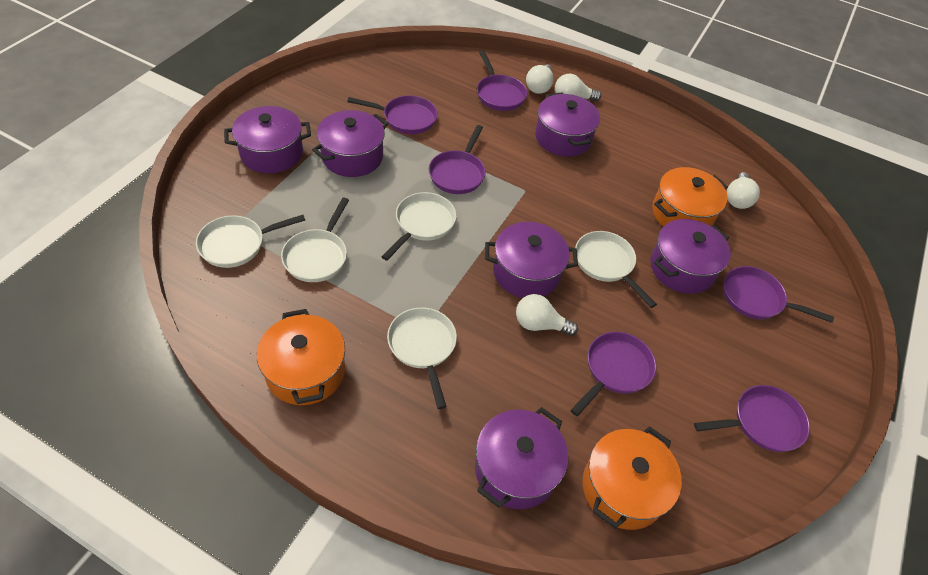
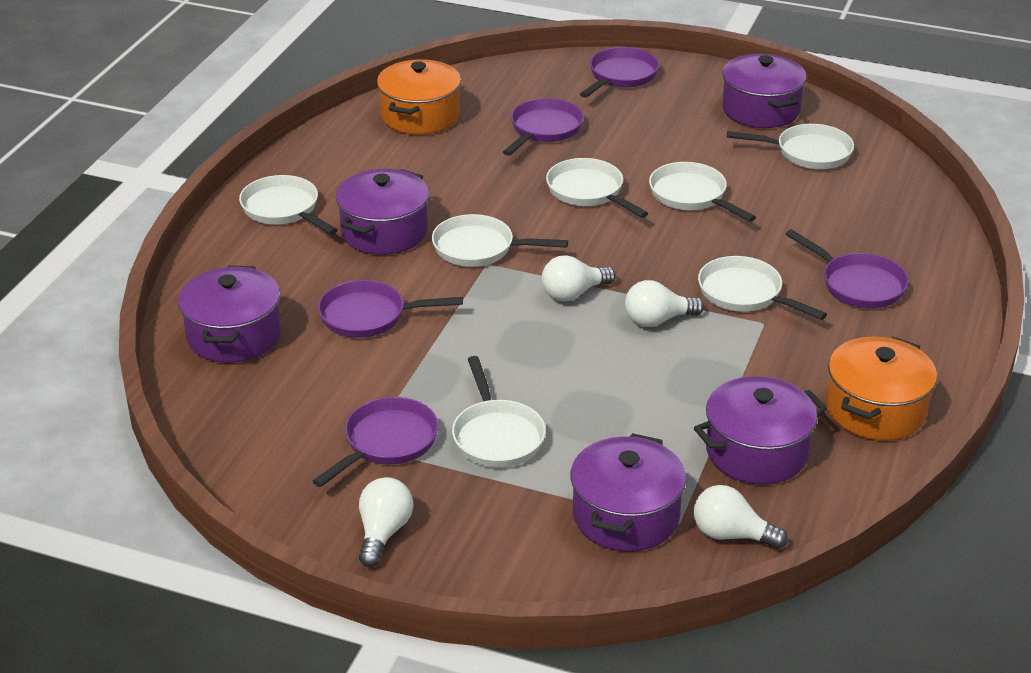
orange pot: [257,309,345,405] [582,426,682,530] [652,167,728,227] = 3 -> [377,59,461,135] [826,337,937,440] = 2
purple pan: [347,95,438,134] [429,125,486,194] [477,51,527,111] [571,332,656,416] [694,385,810,452] [723,266,834,323] = 6 -> [313,397,439,487] [318,280,463,338] [503,98,584,156] [580,47,659,98] [786,229,909,308] = 5
purple pot: [224,106,311,174] [312,110,389,177] [475,407,568,509] [485,222,578,298] [535,92,600,157] [650,219,731,294] = 6 -> [178,265,281,363] [336,169,429,255] [570,433,686,552] [694,376,827,484] [722,54,807,128] = 5
white pan: [196,215,305,268] [281,198,349,282] [381,192,456,261] [387,307,457,409] [575,231,657,308] = 5 -> [239,175,337,235] [432,214,568,267] [452,356,546,468] [546,158,648,218] [649,162,756,222] [698,256,827,320] [727,124,854,169] = 7

